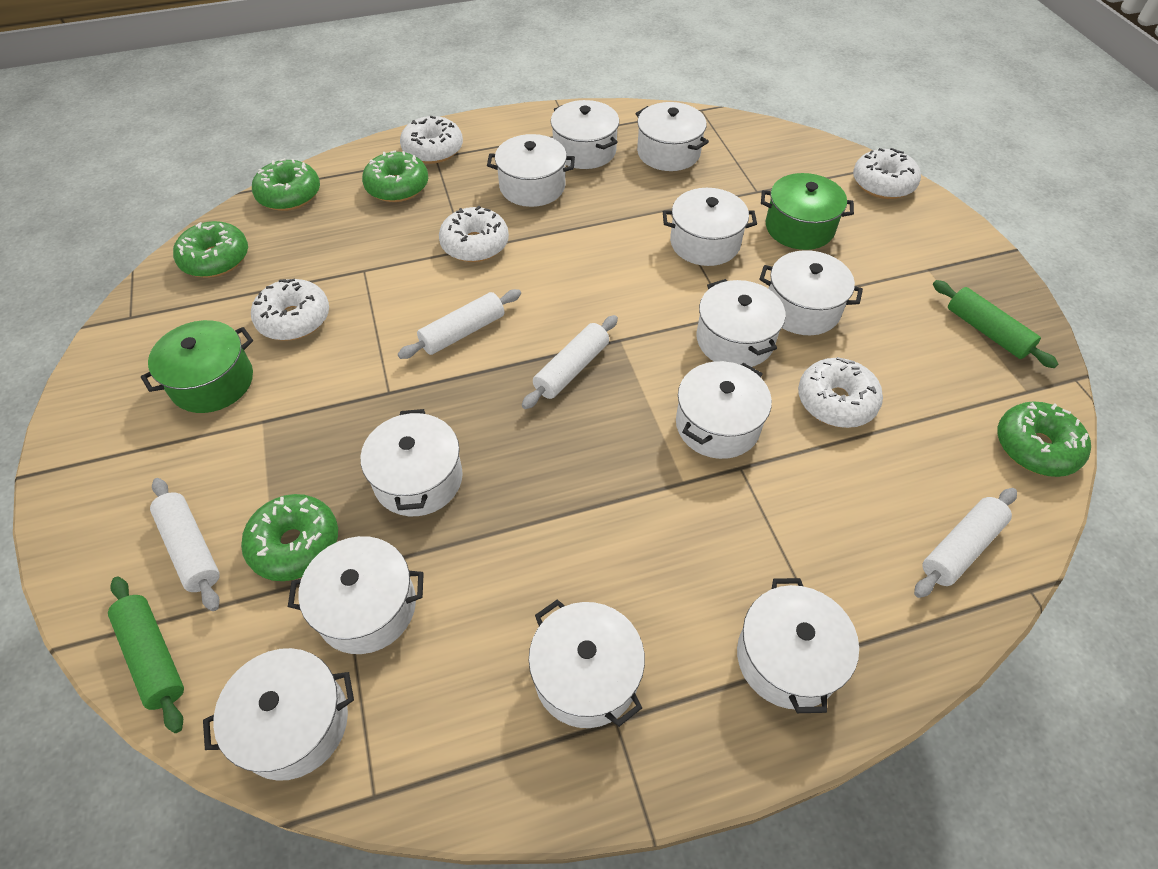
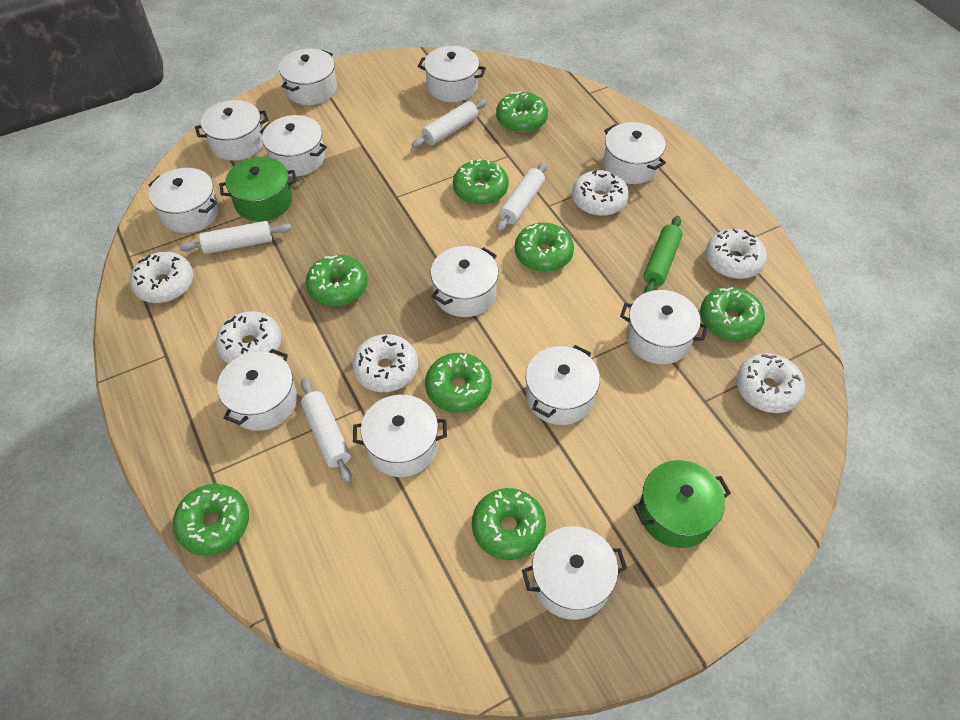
green donut: [173,221,248,278] [241,494,338,581] [252,158,320,211] [362,150,428,202] [997,401,1091,477] = 5 -> [173,484,249,556] [306,255,368,307] [425,353,492,412] [453,159,509,205] [472,488,546,560] [496,91,548,133] [515,223,574,272] [700,287,765,341] = 8
green rolling pin: [108,577,184,733] [933,280,1058,368] = 2 -> [643,216,682,293] = 1
white donut: [251,279,329,341] [400,116,463,164] [439,205,509,262] [798,357,883,428] [853,148,921,199] = 5 -> [130,252,194,303] [215,311,282,364] [352,334,418,392] [572,170,629,216] [705,229,767,279] [736,353,805,413] = 6

